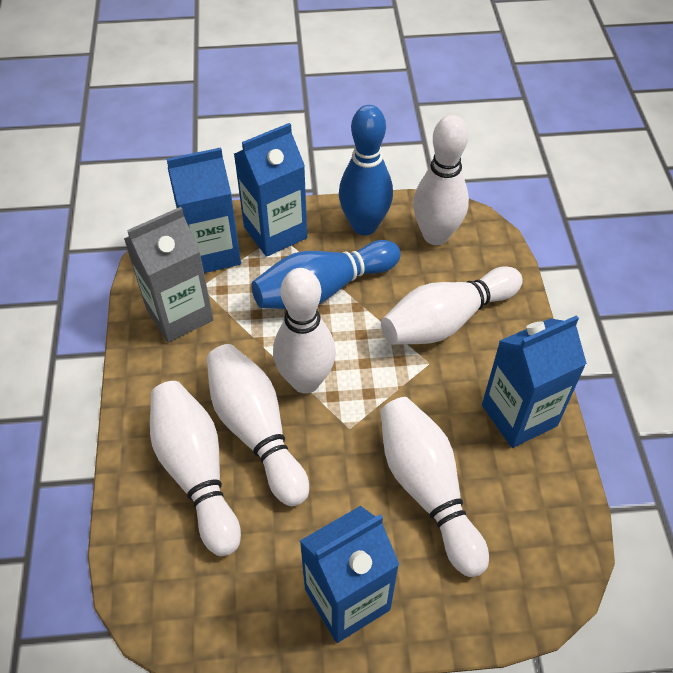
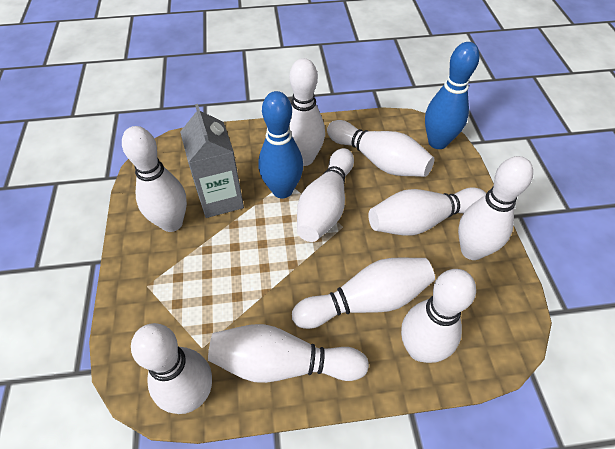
blue carton: [166,147,241,273] [234,123,307,257] [300,506,400,643] [482,315,587,448] = 4 -> none = 0
white bowling pin: [150,381,241,556] [207,344,309,506] [273,268,336,394] [380,397,489,577] [381,266,522,345] [413,115,469,245] = 6 -> [122,126,187,232] [131,323,212,414] [208,324,369,383] [289,58,325,166] [292,258,435,329] [297,148,354,242] [327,120,434,177] [369,187,486,236] [401,269,476,363] [458,156,533,260] = 10

